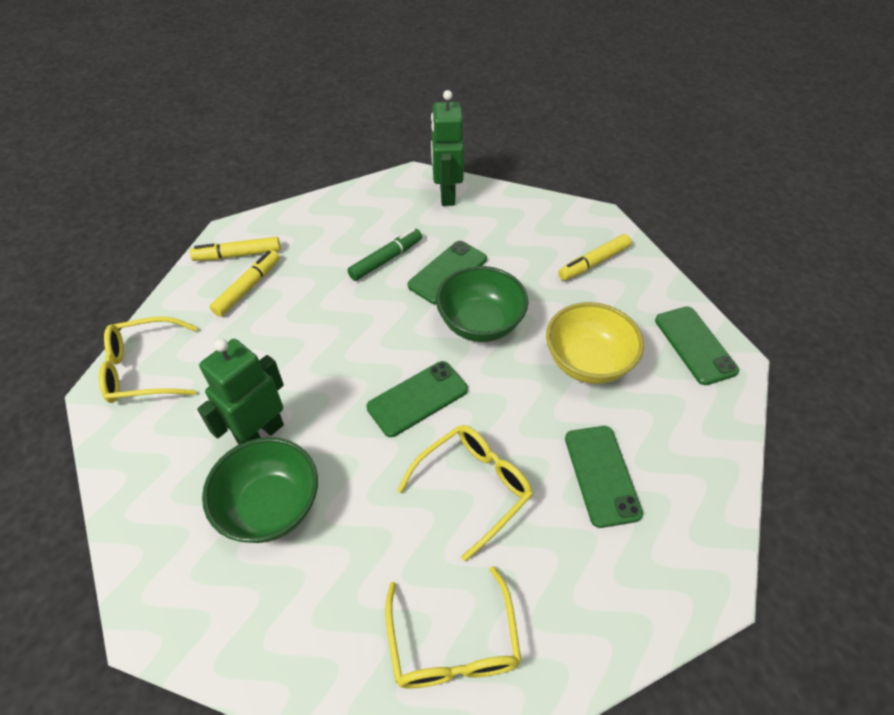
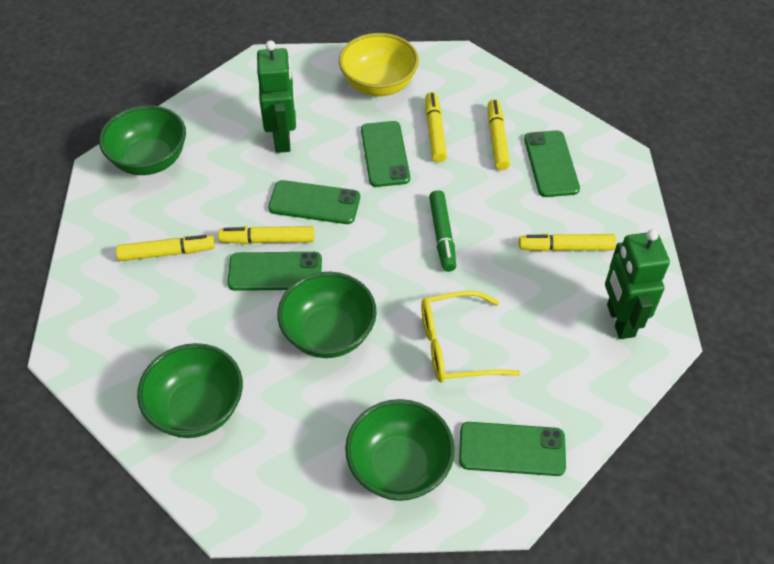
green bowl: [202,437,318,543] [436,266,528,342] = 2 -> [99,105,186,175] [137,343,243,438] [277,272,377,358] [345,399,455,501] = 4
green phone: [367,361,468,437] [408,241,487,304] [565,426,643,528] [655,306,739,385] = 4 -> [227,252,322,291] [268,180,360,224] [361,121,410,187] [459,422,566,476] [524,130,580,197] = 5
yellow glasses: [99,316,198,403] [385,566,522,688] [397,425,533,561] = 3 -> [421,290,520,382] = 1
yellow marker: [190,237,281,261] [210,250,280,317] [558,234,631,281] = 3 -> [116,235,215,261] [218,226,314,244] [425,92,447,162] [488,99,510,170] [519,234,616,251] = 5

